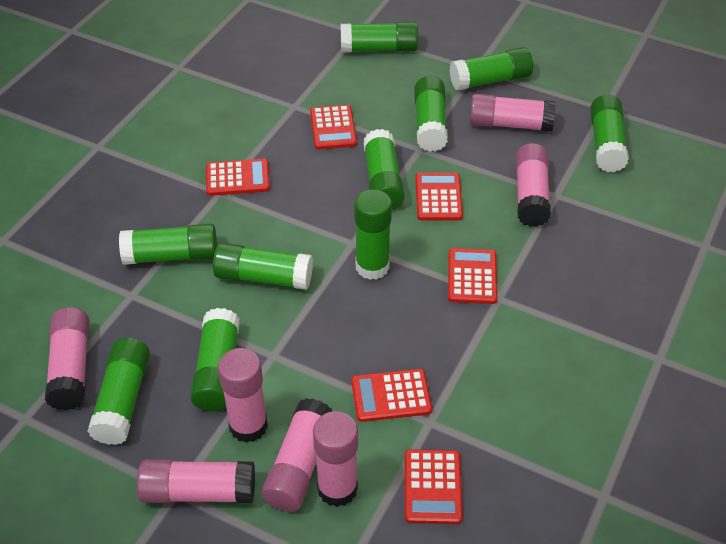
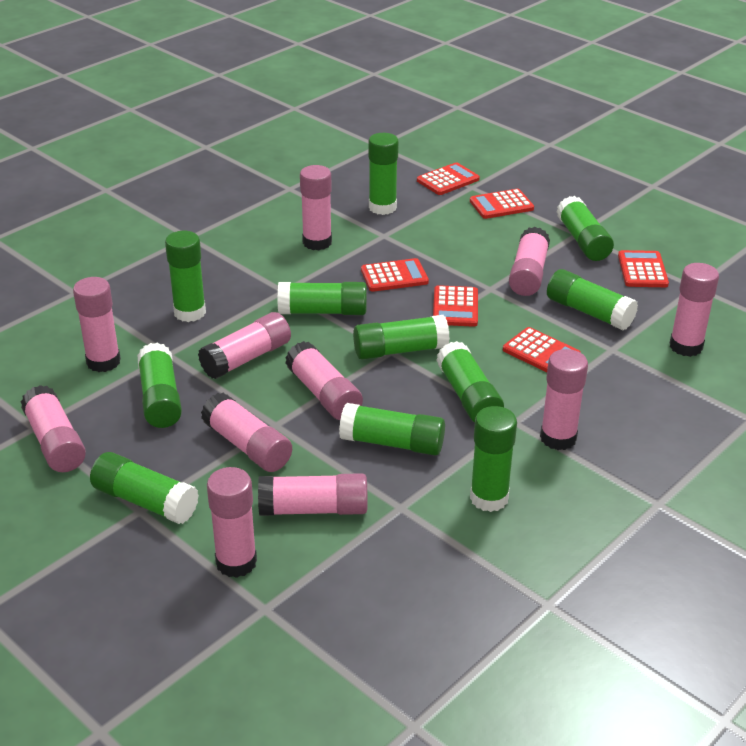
green glue stick: [87,338,150,445] [119,224,217,265] [190,308,240,411] [213,243,313,290] [341,22,418,53] [354,189,392,280] [363,129,405,210] [414,76,448,152] [450,47,533,91] [590,94,629,172] = 10 -> [90,452,199,524] [137,342,182,428] [165,231,206,322] [278,282,367,315] [339,403,445,456] [353,315,450,359] [368,133,399,215] [436,341,504,423] [470,406,517,512] [547,269,638,330] [556,196,614,261] = 11
pink glue stick: [45,307,89,410] [137,460,255,503] [218,348,268,443] [261,398,332,512] [313,411,358,507] [470,94,556,131] [515,143,551,227] = 7 -> [21,385,86,472] [73,277,121,372] [198,312,291,379] [201,393,292,472] [207,467,257,578] [258,473,368,516] [285,341,363,420] [300,165,332,250] [509,227,550,296] [540,349,588,450] [669,263,719,357] = 11

